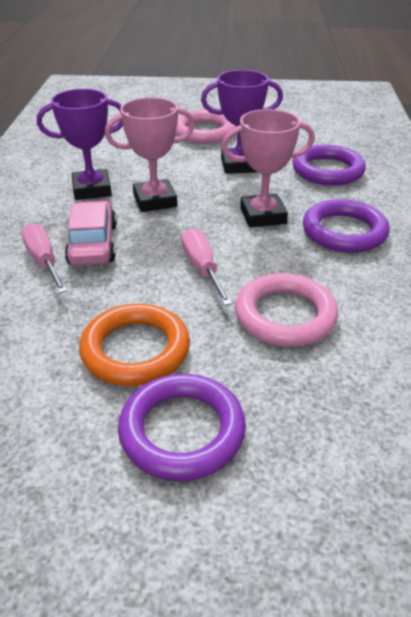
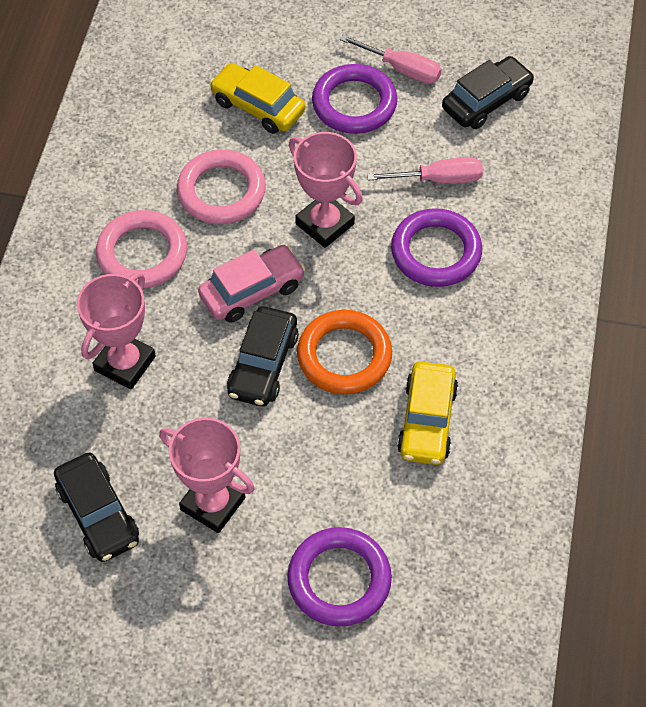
black car: none = 0 -> [54,452,139,562] [227,306,298,406] [442,56,534,129] = 3
pink trophy: [105,97,195,212] [221,109,315,227] = 2 -> [77,272,156,389] [159,418,255,533] [289,132,363,248] = 3
purple trophy: [37,89,123,200] [201,70,283,174] = 2 -> none = 0
yellow car: none = 0 -> [209,63,306,134] [397,361,458,465] = 2

